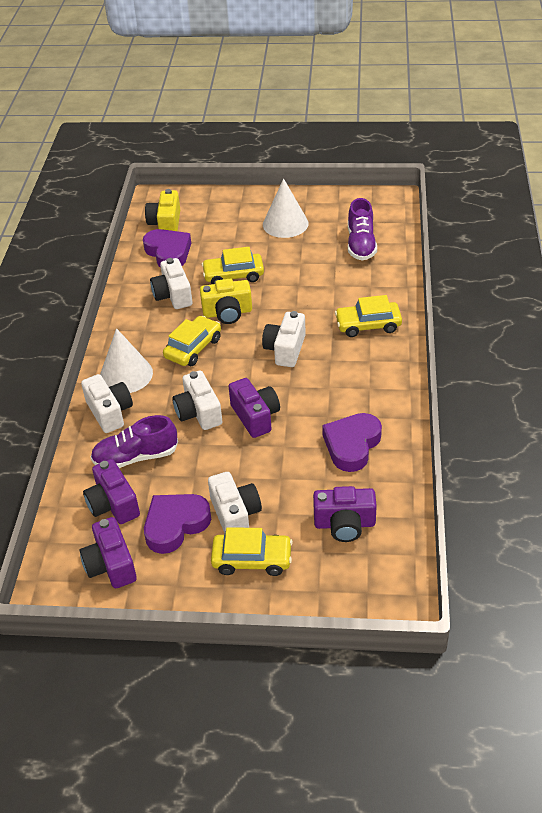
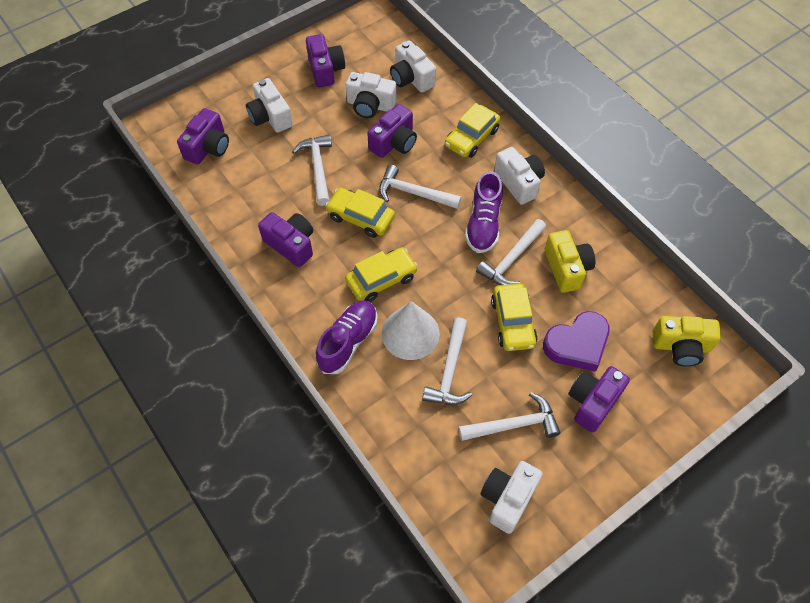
purple camera: [80,517,137,589] [83,459,140,524] [228,378,280,438] [313,486,377,542] = 4 -> [177,108,229,165] [258,212,313,267] [306,34,345,87] [367,104,417,158] [568,366,630,433] = 5
purple heart: [143,229,191,268] [144,494,211,554] [322,413,382,472] = 3 -> [543,311,609,372] = 1
white cone: [100,328,153,393] [263,178,308,238] = 2 -> [382,301,440,360] = 1
white hammer: none = 0 -> [292,134,332,206] [379,165,461,209] [422,317,472,405] [458,392,560,441] [476,219,546,285] = 5

